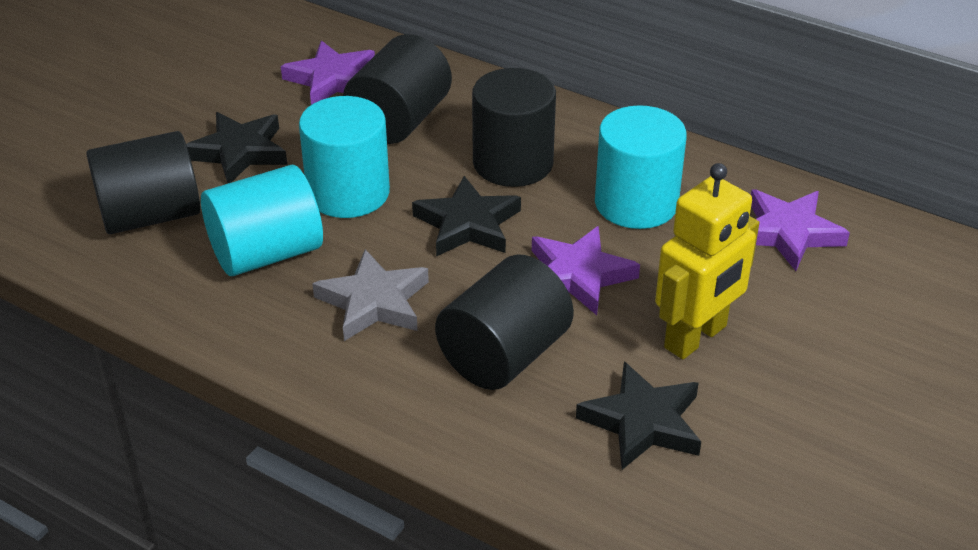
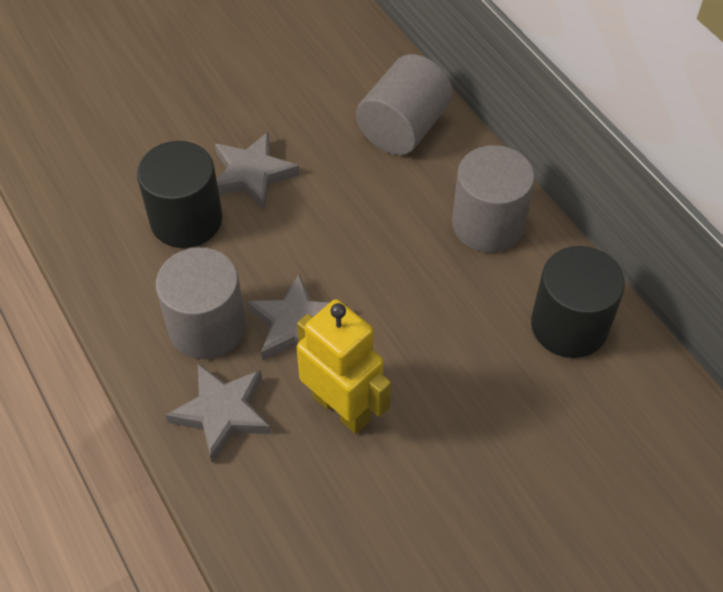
black cylinder: [86,131,200,234] [343,34,452,144] [435,254,574,390] [472,68,556,187] = 4 -> [137,141,223,248] [531,246,625,358] = 2
black star: [186,112,287,183] [412,176,521,256] [576,362,701,470] = 3 -> none = 0
grey cylinder: none = 0 -> [156,247,246,359] [356,54,453,155] [452,145,535,253] = 3
grey star: [312,249,429,341] = 1 -> [165,364,271,463] [215,132,299,210] [247,274,347,361] = 3
purple star: [281,41,375,105] [532,226,640,315] [751,190,850,271] = 3 -> none = 0
turquoise cylinder: [201,165,323,276] [299,96,390,218] [595,105,687,229] = 3 -> none = 0

